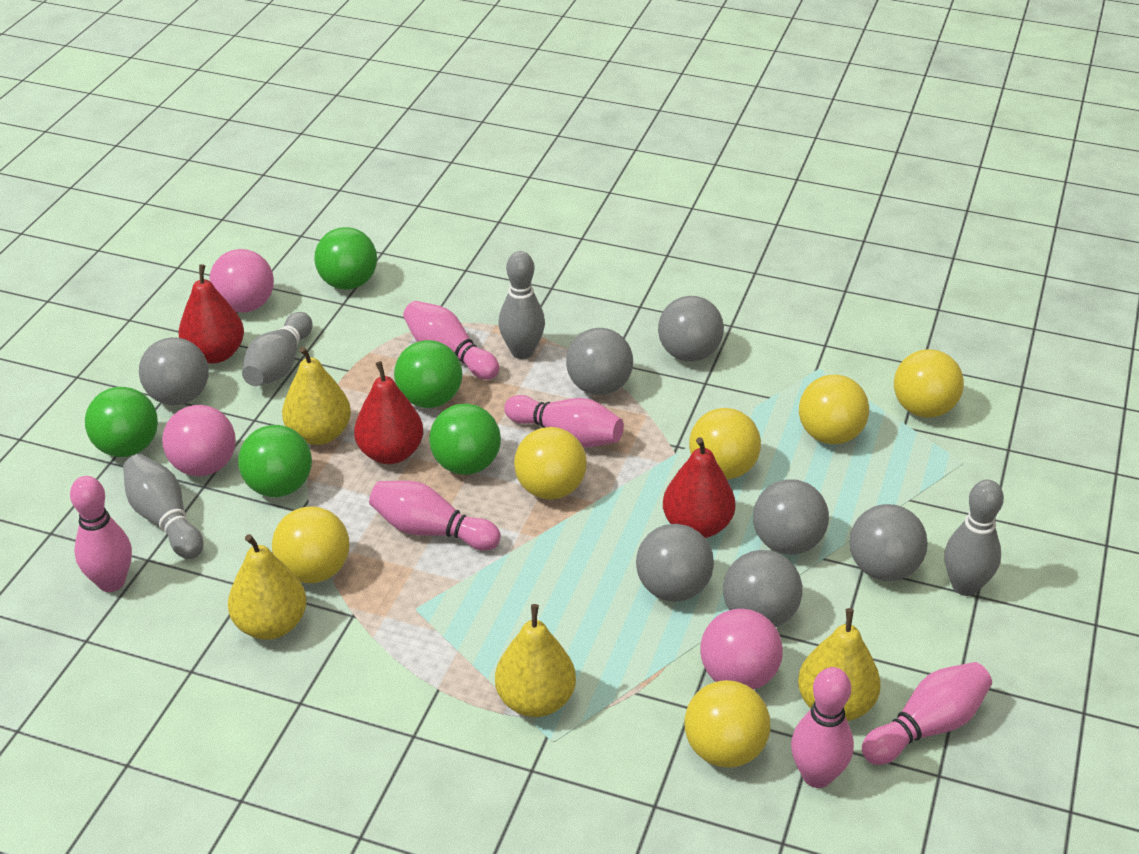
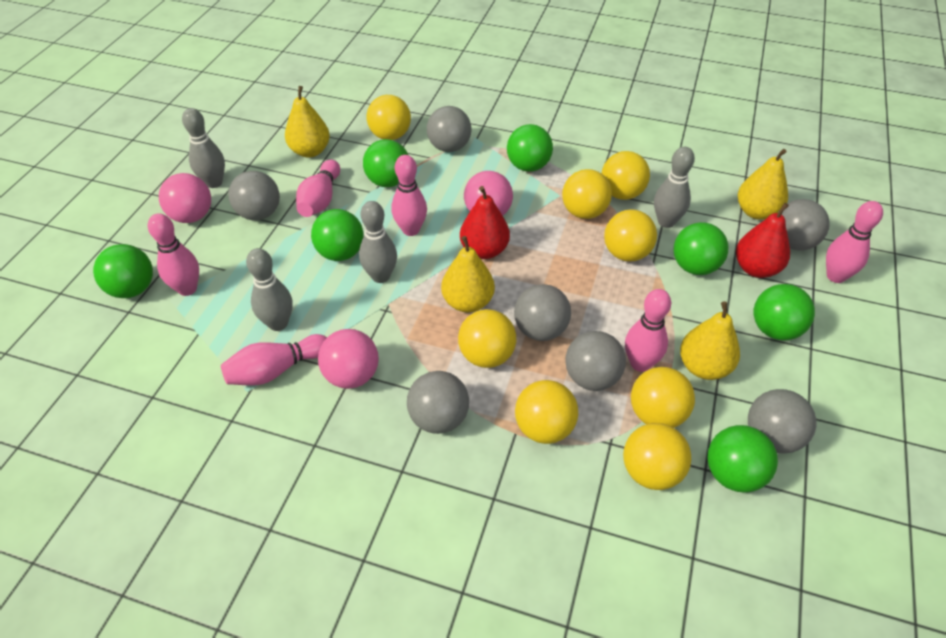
green ball: [85,387,158,457] [238,425,312,497] [314,227,377,290] [394,340,462,408] [429,403,501,475] = 5 -> [93,244,153,298] [311,209,364,261] [363,139,408,187] [507,124,553,172] [674,222,728,275] [707,425,778,493] [754,284,815,340] = 7
red pear: [178,264,244,364] [354,361,423,464] [663,437,735,538] = 3 -> [460,186,510,259] [736,203,790,278] = 2
yellow ball: [272,507,349,583] [514,427,587,499] [684,680,770,768] [689,408,761,479] [799,375,869,444] [894,349,964,418] = 6 -> [367,95,411,140] [458,309,516,368] [515,380,578,444] [562,169,612,219] [601,151,650,200] [604,209,657,262] [623,423,691,490] [631,367,695,428] = 8

